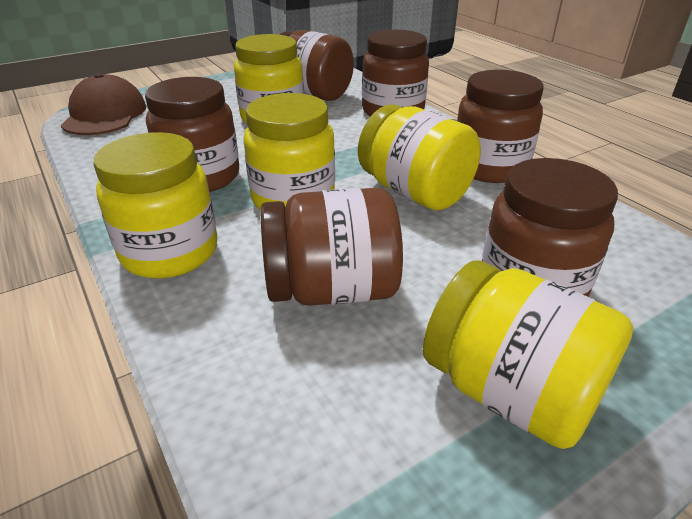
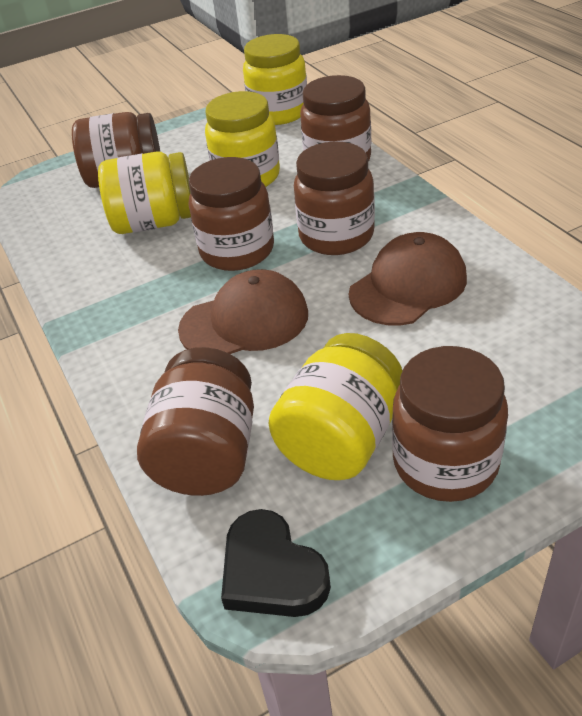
black heart: none = 0 -> [221,509,331,617] = 1
brown cap: [61,73,147,135] = 1 -> [178,269,308,354] [349,232,467,326] = 2
yellow jar: [94,132,217,278] [234,34,304,123] [243,93,335,210] [358,104,481,210] [423,260,633,449] = 5 -> [98,151,191,234] [205,91,280,187] [243,34,307,125] [268,333,403,480] = 4

